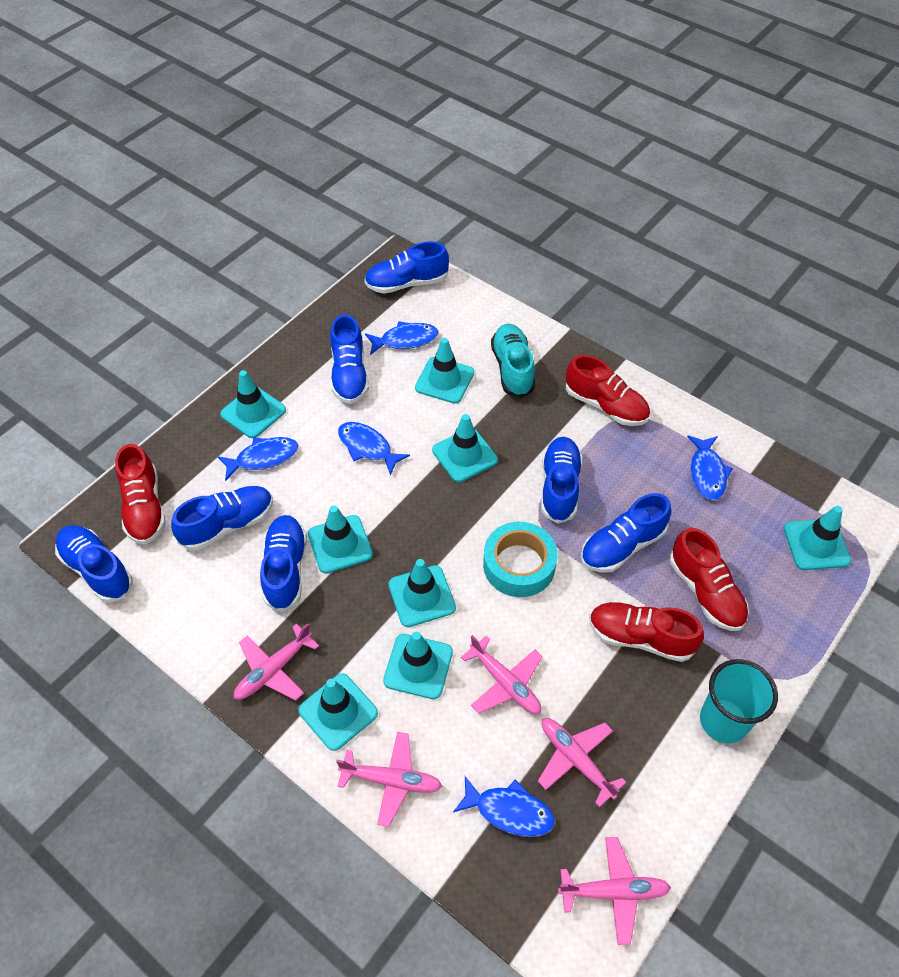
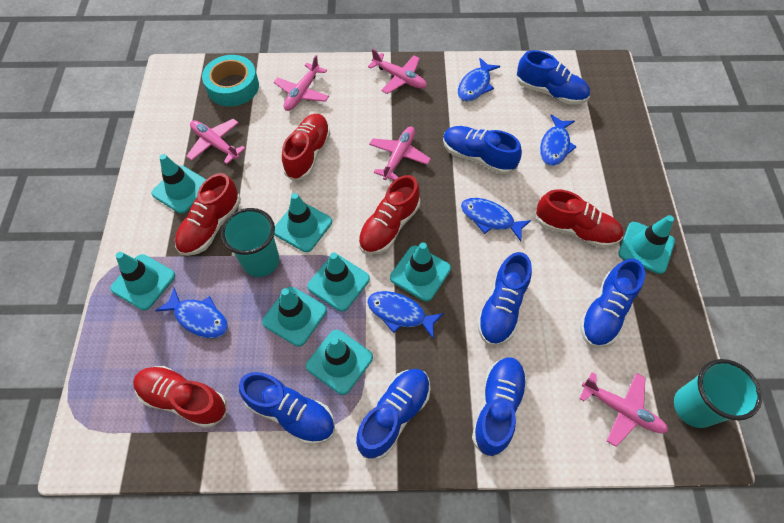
red shoe: [115,444,166,544] [566,355,650,426] [589,602,704,662] [670,528,749,631] = 4 -> [133,366,226,428] [175,173,241,256] [282,114,331,181] [358,175,420,255] [535,189,623,248] = 5
turquoise cup: [700,659,778,744] = 1 -> [221,208,279,277] [674,359,762,428] = 2
turquoise shoe: [491,324,535,398] = 1 -> none = 0

